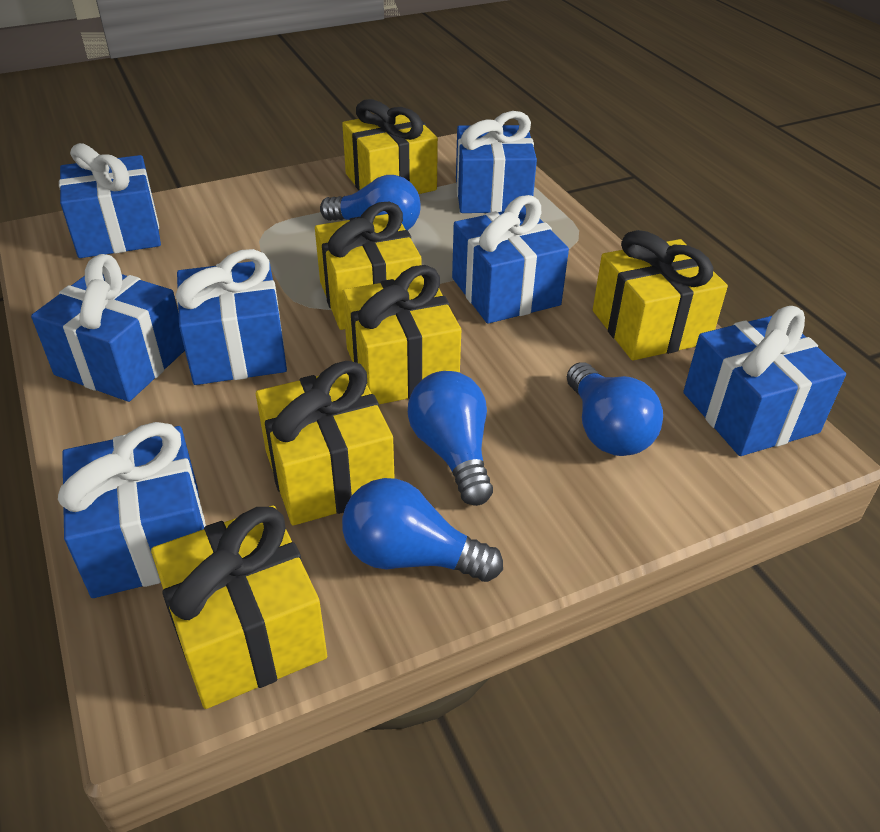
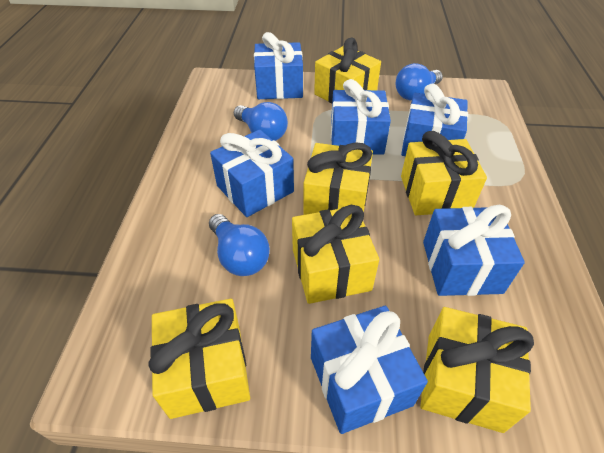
blue gift: [31,254,185,402] [58,422,206,598] [59,143,161,258] [176,249,287,385] [452,195,569,324] [456,111,537,213] [683,306,846,456] = 7 -> [210,130,294,217] [254,32,303,99] [311,306,428,434] [331,79,391,155] [401,83,468,156] [423,205,525,296] = 6
blue light bulb: [320,175,421,230] [342,478,503,582] [408,371,493,506] [567,362,663,456] = 4 -> [209,214,270,276] [234,102,288,141] [396,63,443,101] = 3

